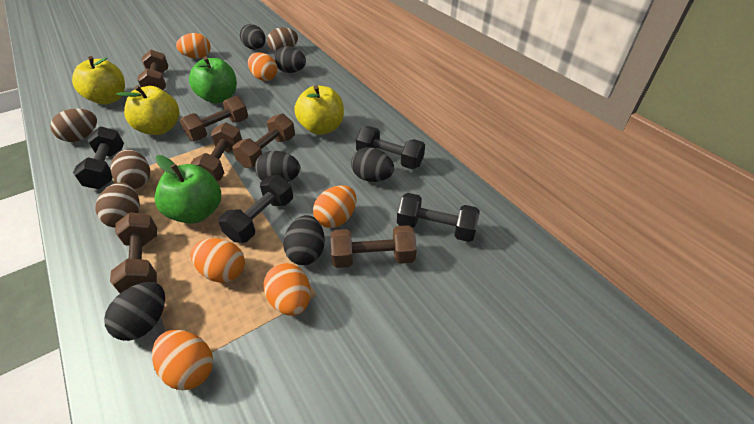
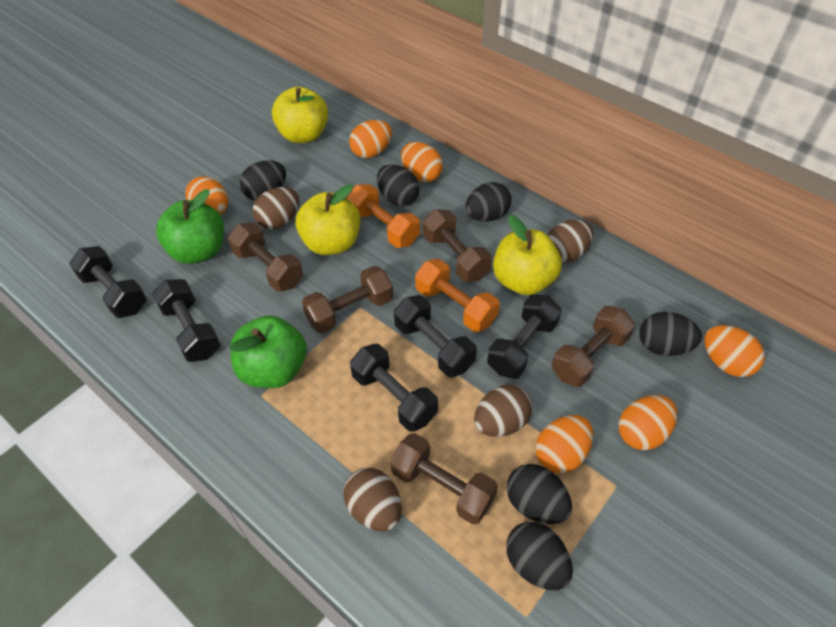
black dumbbell: [73,127,124,189] [218,175,293,243] [356,126,425,169] [397,193,480,242] = 4 -> [69,246,147,318] [152,279,221,362] [350,344,438,432] [394,295,477,377] [487,294,562,379] = 5
brown dumbbell: [110,212,157,293] [137,50,168,90] [180,96,248,141] [190,123,242,181] [232,114,295,168] [331,225,417,268] = 6 -> [228,222,303,292] [302,266,393,333] [390,433,498,525] [423,209,492,282] [551,306,635,387] = 5
orange dumbbell: none = 0 -> [346,184,420,248] [415,259,500,332] = 2

